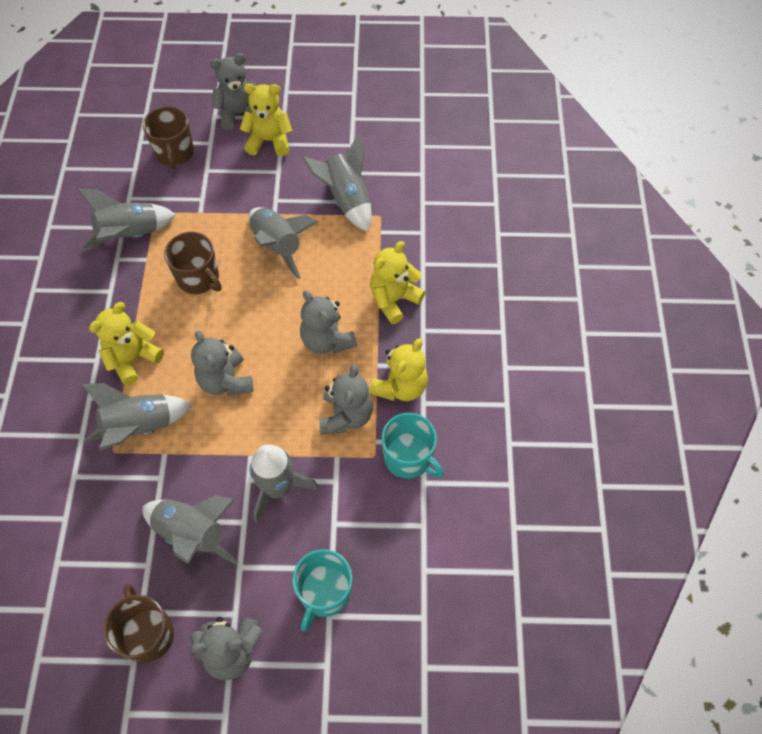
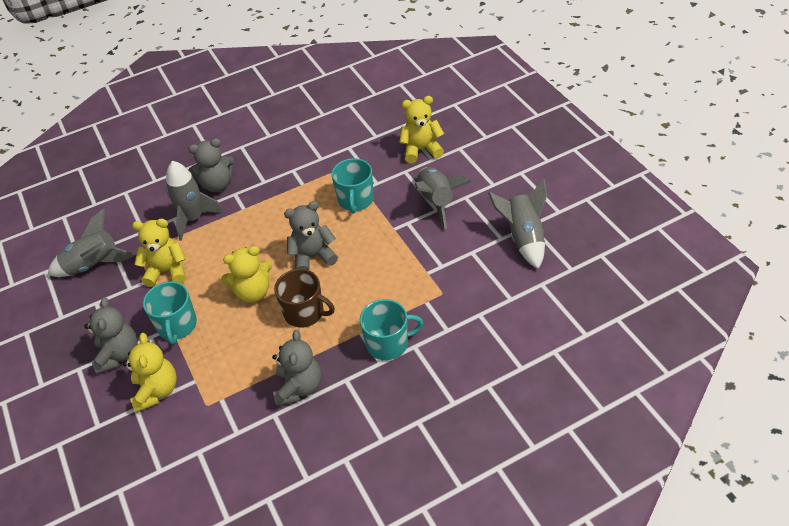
brown mug: [103,584,174,663] [143,106,194,169] [164,232,222,294] = 3 -> [274,269,335,328] = 1
grey rocket: [77,189,176,248] [82,383,192,451] [143,495,238,565] [248,207,318,279] [249,444,319,524] [303,134,372,232] = 6 -> [48,208,136,277] [166,161,224,241] [415,167,472,229] [488,179,547,269] = 4
grey teddy bear: [190,617,262,680] [191,330,253,396] [210,53,256,131] [300,290,357,354] [319,363,373,435] = 5 -> [84,297,138,374] [188,138,234,192] [272,330,321,406] [284,201,338,270] = 4
turquoise mug: [292,549,352,631] [382,413,444,479] = 2 -> [143,281,197,345] [331,158,374,213] [360,299,424,360] = 3

